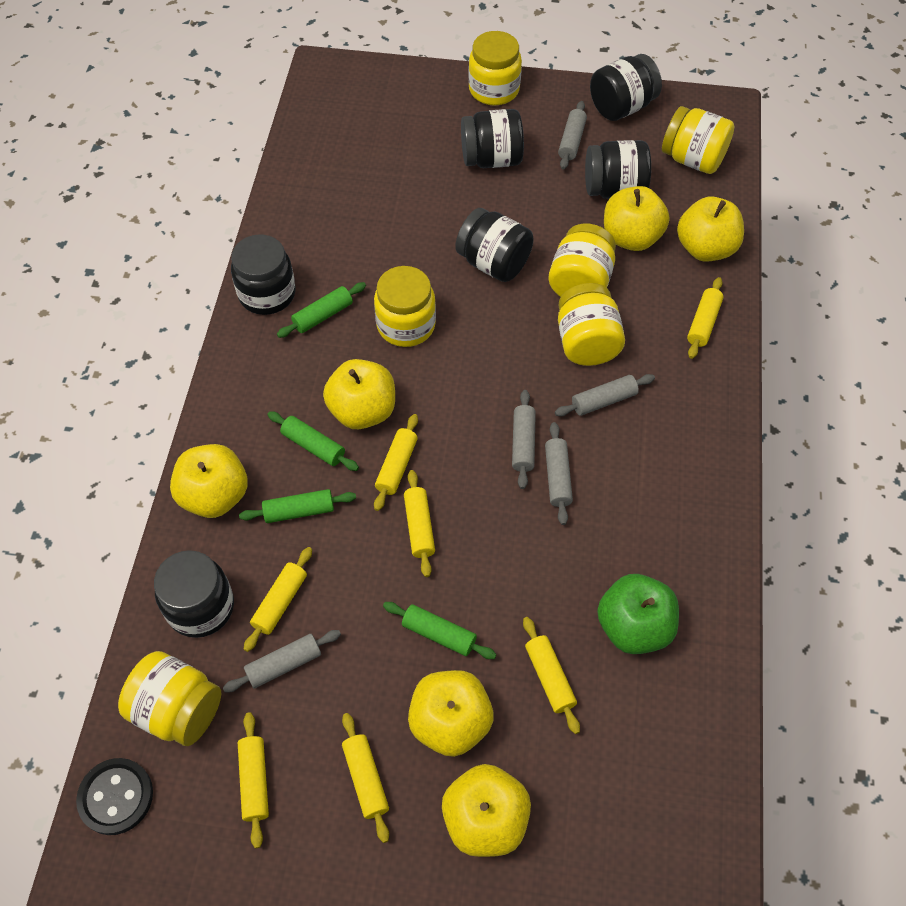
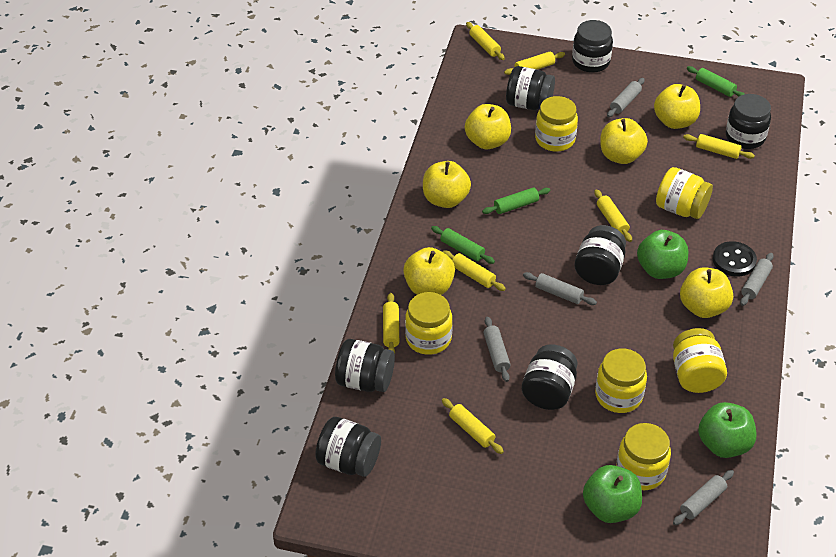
black jar: [154,550,234,638] [231,234,296,315] [455,208,534,282] [461,109,524,168] [585,140,651,199] [590,54,662,121] = 6 -> [315,417,381,477] [335,339,395,392] [506,66,555,110] [522,344,577,410] [572,20,613,73] [575,225,626,285] [726,94,771,149] = 7
green apple: [597,574,679,654] = 1 -> [583,465,642,523] [637,230,688,279] [698,402,756,458] = 3
green rolling pin: [239,489,356,523] [267,411,359,471] [277,282,366,338] [383,602,496,659] = 4 -> [431,226,495,264] [482,188,550,214] [687,66,745,97] = 3

